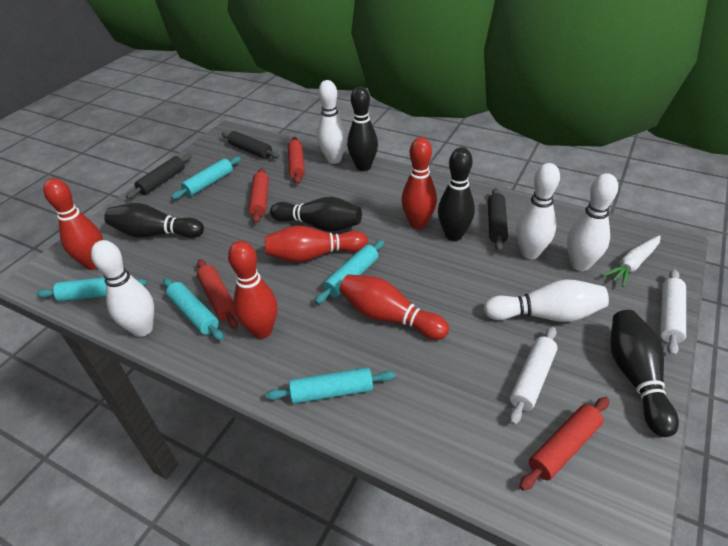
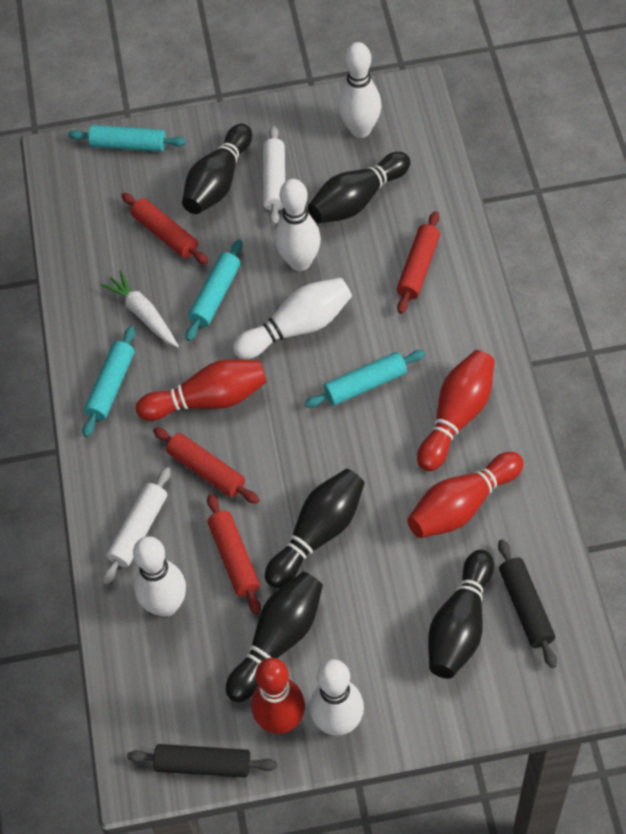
black rolling pin: [126,154,192,199] [222,131,280,159] [488,188,508,251] = 3 -> [127,744,277,778] [498,539,557,668] = 2
red bowling pin: [43,178,103,270] [228,241,277,339] [265,226,368,262] [339,274,449,340] [401,137,437,229] = 5 -> [136,359,267,421] [251,658,305,734] [407,452,524,538] [417,350,495,471] = 4
turquoise rolling pin: [36,277,147,302] [163,278,224,341] [171,157,241,199] [266,367,396,404] [315,240,384,304] = 5 -> [68,125,186,152] [83,326,135,437] [186,239,243,341] [305,350,425,408] = 4

